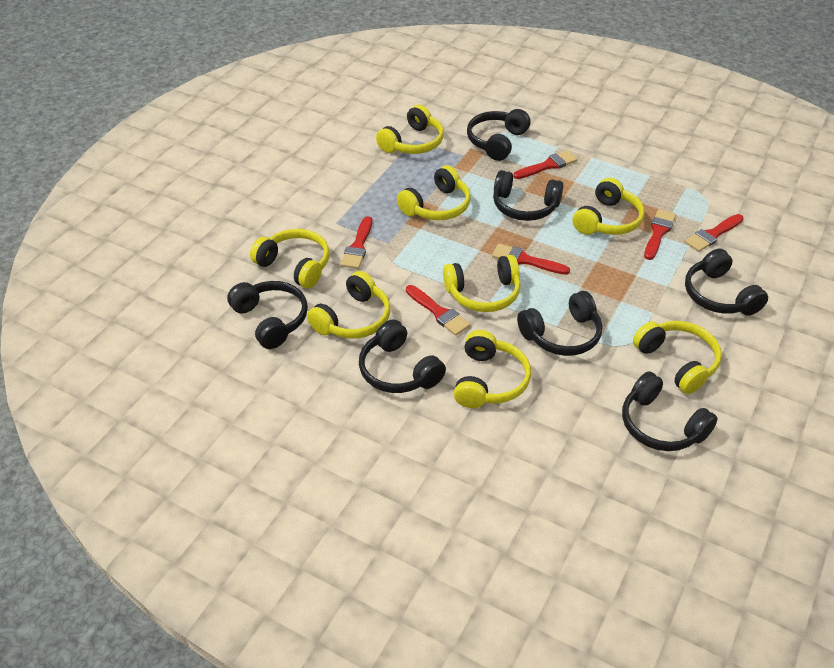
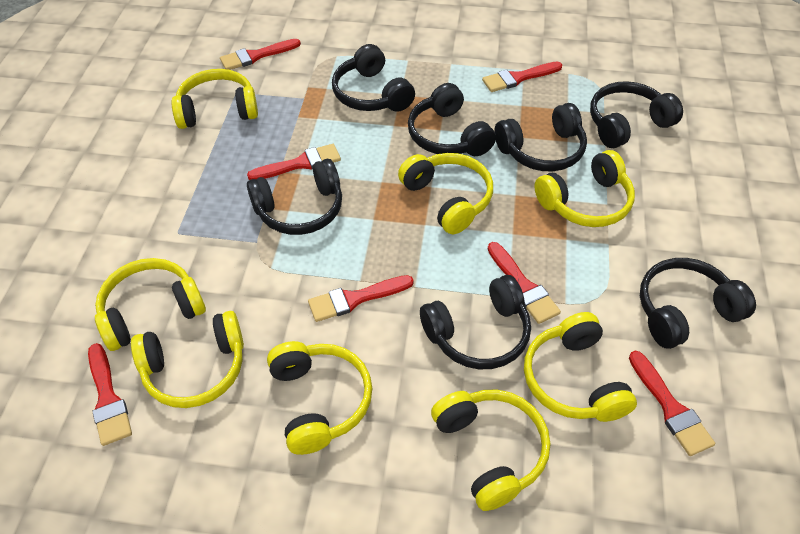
red brush: [340,216,372,269] [406,285,471,336] [492,244,570,275] [513,150,578,179] [644,209,676,260] [685,214,744,252] = 6 -> [88,343,132,446] [220,39,301,70] [247,144,341,180] [308,275,414,322] [482,61,562,92] [488,242,561,324] [629,351,715,456] = 7

